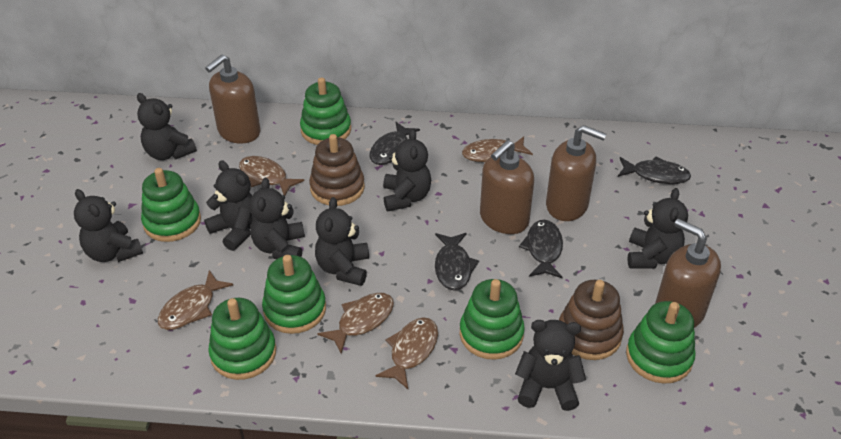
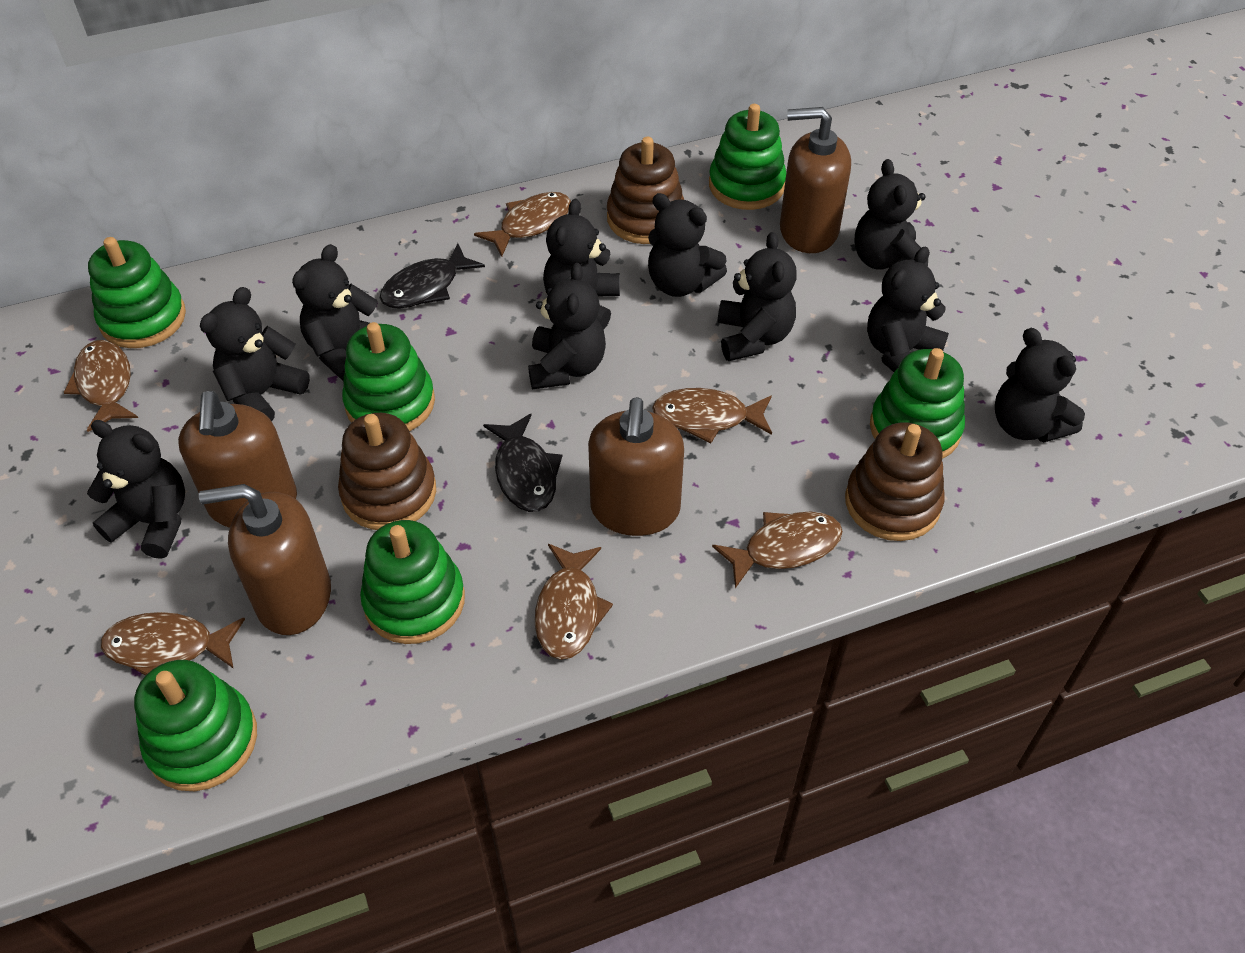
black fish: [369,122,420,165] [435,233,479,291] [519,220,563,278] [618,156,691,184] = 4 -> [380,243,485,309] [483,414,562,512] = 2
black teddy bear: [74,189,143,262] [137,93,197,160] [204,160,254,251] [249,178,305,259] [315,197,369,286] [383,129,431,211] [515,320,586,411] [627,188,688,269] = 8 -> [87,420,185,559] [200,287,310,422] [292,244,378,381] [528,263,606,389] [543,199,620,330] [648,193,727,297] [718,232,797,361] [855,159,928,270] [867,246,949,372] [995,328,1085,442] = 10
brown fish: [158,270,233,330] [239,156,304,196] [317,293,394,354] [375,317,438,389] [462,137,533,162] = 5 -> [63,340,138,432] [101,612,245,676] [474,192,571,257] [535,544,613,660] [652,388,772,443] [712,512,843,588] = 6
brown stacking toy: [309,134,365,206] [559,280,624,360] = 2 -> [338,413,436,530] [607,137,684,244] [845,422,945,541] = 3

